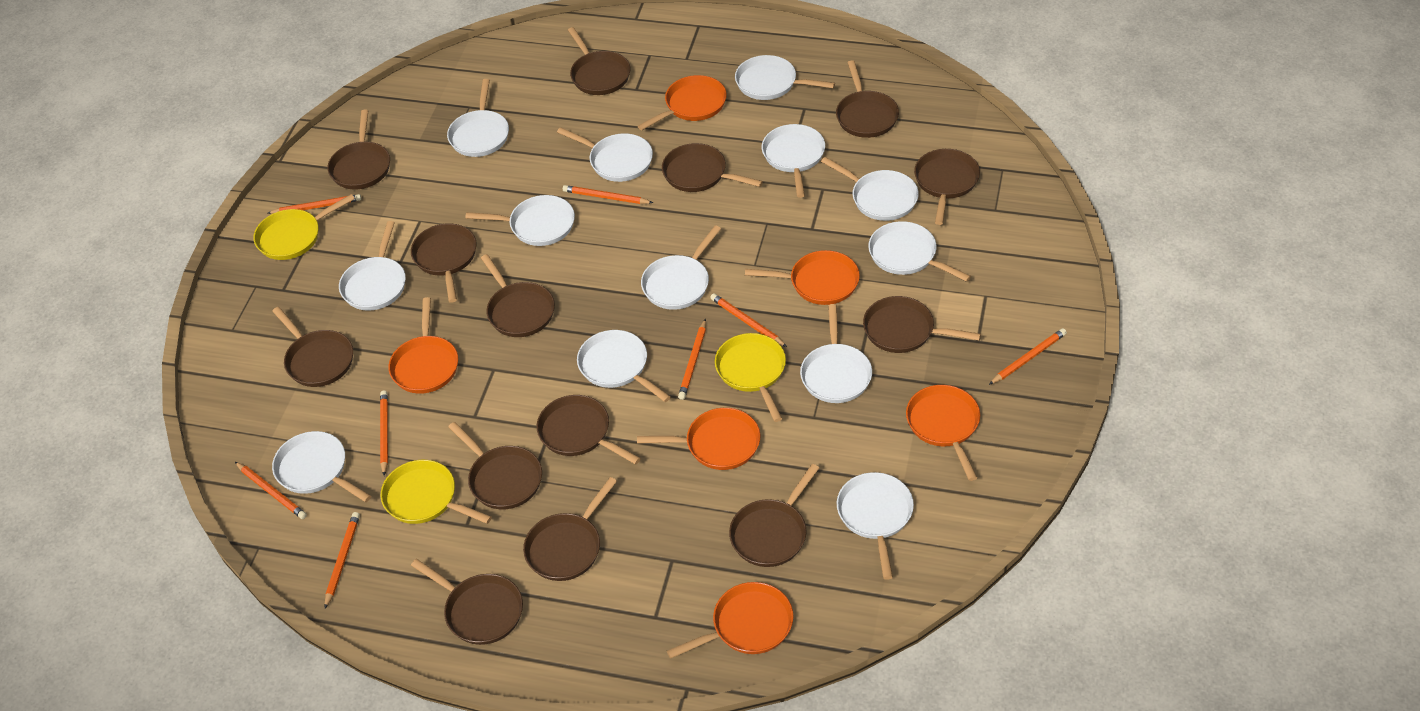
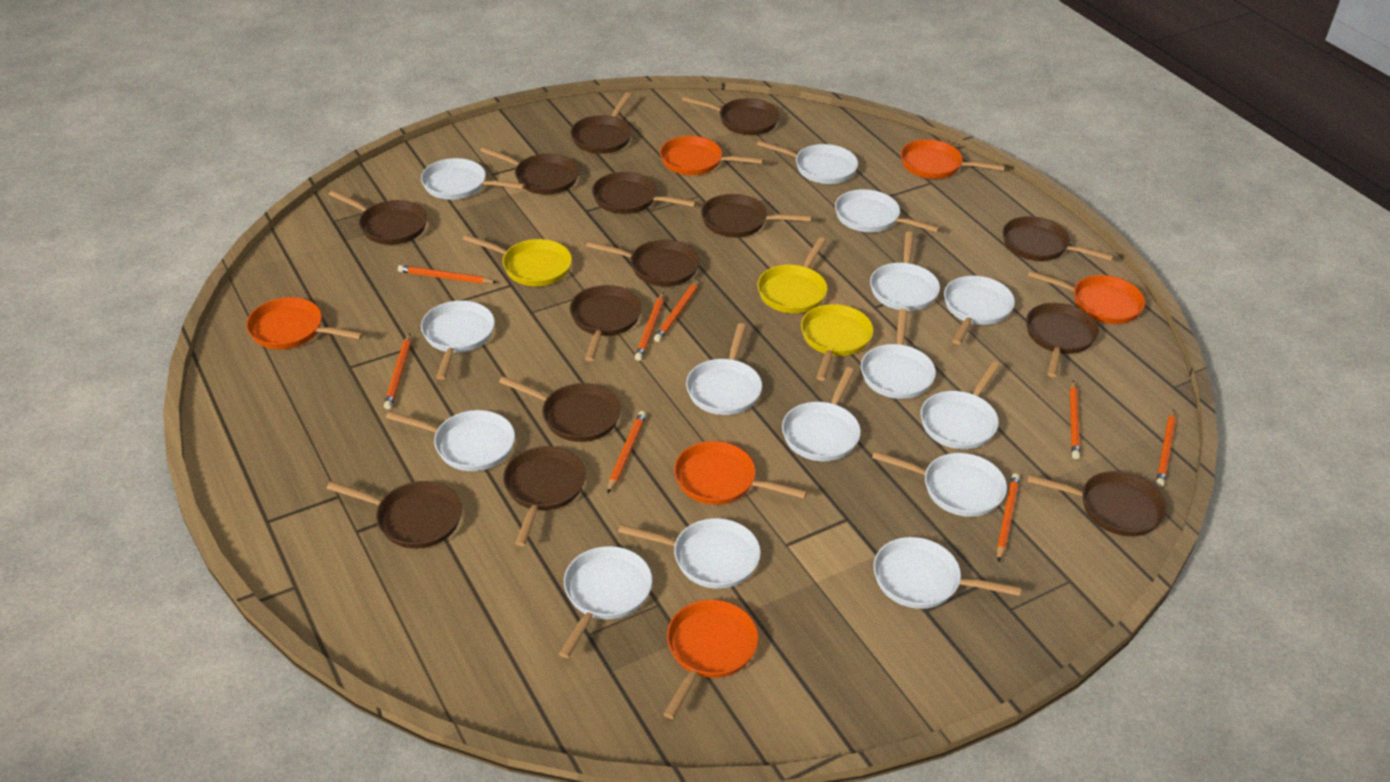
white pan: [272,431,371,502] [339,221,406,310] [447,79,509,157] [465,195,575,246] [557,127,653,182] [577,330,671,402] [641,225,721,310] [735,55,835,100] [762,124,825,198] [800,304,872,403] [821,157,919,221] [837,472,914,580] [868,221,971,282] = 13 -> [386,410,515,471] [421,158,525,200] [421,301,495,380] [559,546,653,658] [618,518,761,589] [686,323,762,415] [757,140,858,184] [782,367,861,461] [835,189,940,232] [861,309,936,399] [870,231,940,311] [872,451,1007,517] [873,537,1021,609] [921,361,1000,449] [944,276,1015,345] = 15

